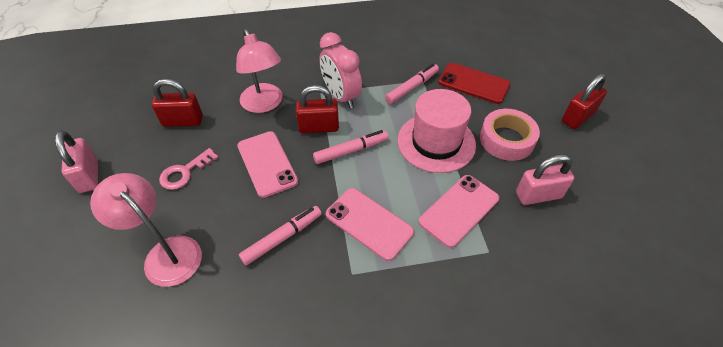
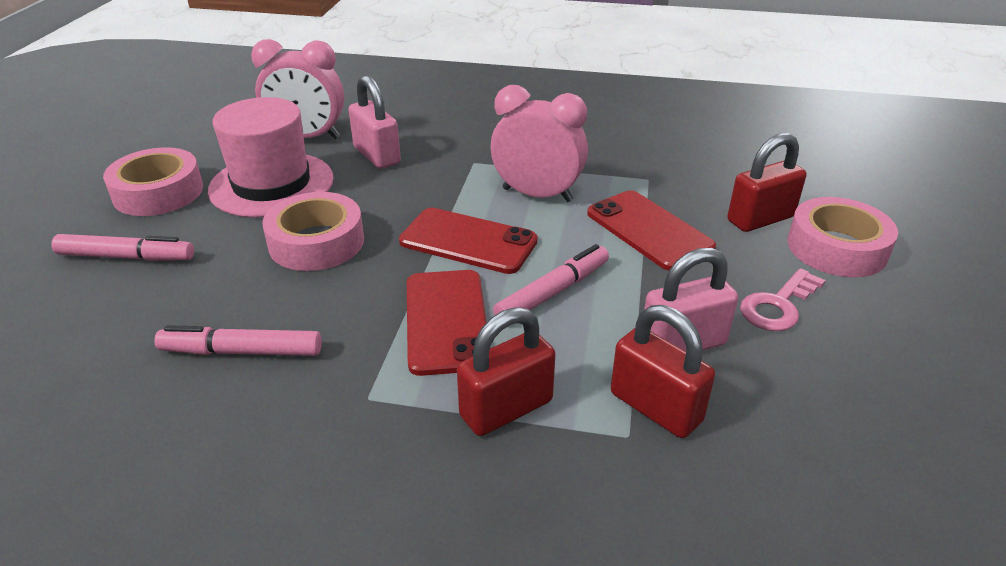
pink clock: [319,32,362,108] = 1 -> [251,39,344,139] [491,85,588,202] = 2
pink lamp: [90,173,202,287] [236,29,282,113] = 2 -> none = 0
pink phone: [237,131,298,198] [326,188,414,261] [418,175,499,248] = 3 -> none = 0
pink tape: [480,109,540,161] = 1 -> [103,147,203,216] [262,192,364,271] [787,197,898,277] = 3
red phone: [438,63,510,104] = 1 -> [399,208,538,274] [407,270,487,376] [587,190,716,271] = 3

